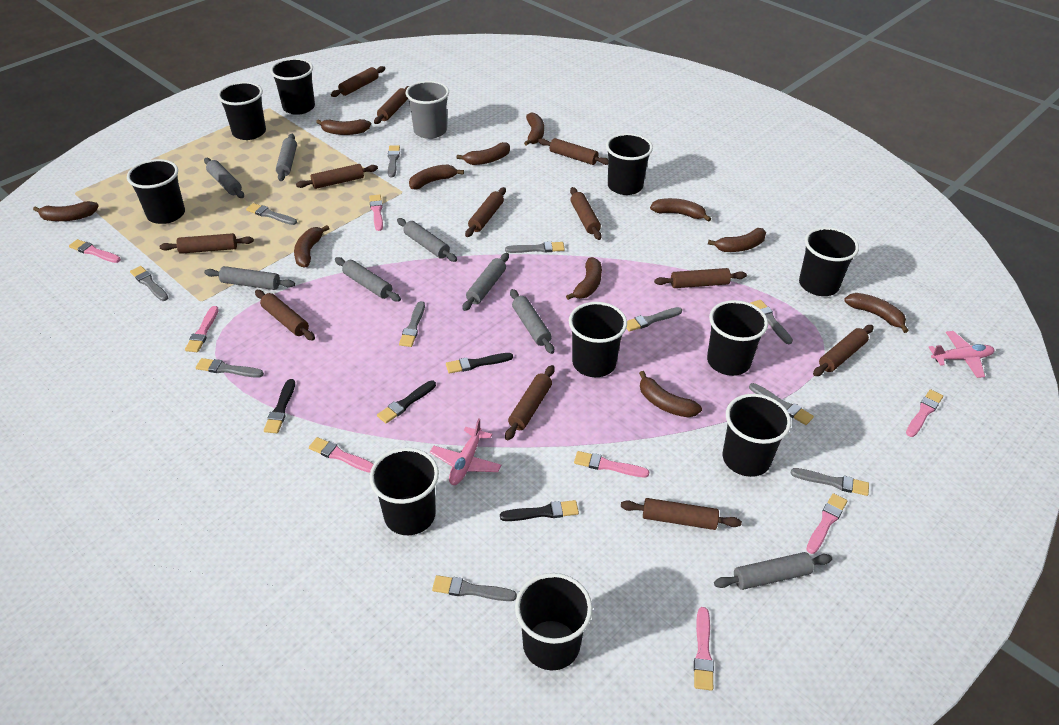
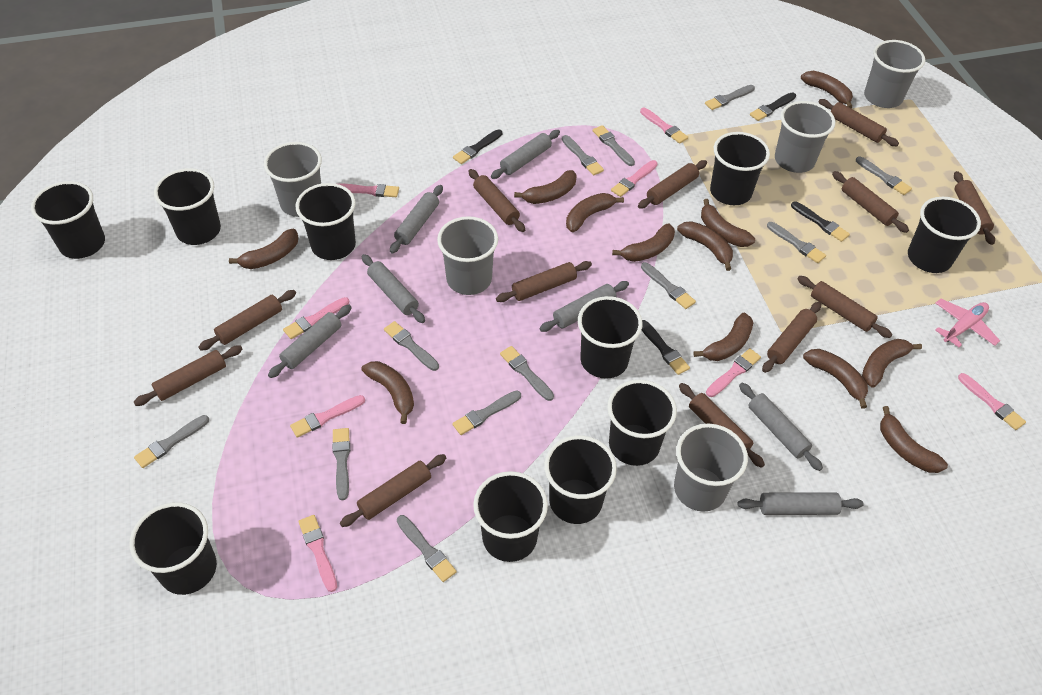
brown banana: [33,201,99,221] [294,225,329,268] [316,119,371,135] [409,164,464,189] [457,142,510,165] [524,112,544,146] [566,257,602,300] [639,371,702,418] [650,198,711,222] [708,228,766,252] [844,293,909,333] = 11 -> [229,229,299,269] [362,361,414,424] [514,170,577,204] [566,193,624,232] [612,224,675,262] [677,221,733,271] [694,313,753,361] [701,199,755,247] [801,71,853,108] [803,349,868,409] [862,339,922,388] [880,406,948,473] = 12
grey brush: [130,266,168,301] [196,358,264,378] [246,203,297,225] [388,145,400,178] [399,301,425,347] [432,575,517,601] [505,241,565,253] [626,307,682,332] [749,383,814,425] [750,300,793,344] [791,468,869,496] = 11 -> [134,415,209,468] [332,428,350,500] [384,321,439,371] [397,515,457,582] [452,390,521,435] [500,346,554,401] [562,135,604,175] [593,125,635,166] [641,262,696,309] [705,85,755,110] [767,222,826,263] [856,157,912,195] = 12
grey cup: [406,81,449,139] = 1 -> [264,142,322,217] [437,216,498,295] [674,424,748,512] [775,101,835,173] [864,40,925,108] = 5
grey rolling pin: [204,158,244,198] [204,266,295,290] [276,134,297,181] [335,257,401,302] [397,218,457,262] [462,253,509,311] [510,289,554,354] [714,552,832,590] = 8 -> [268,305,352,378] [362,254,425,323] [390,185,443,254] [491,130,560,179] [539,281,629,332] [738,493,864,515] [739,383,823,471] = 7
pink plane: [430,418,501,485] [929,331,994,378] = 2 -> [935,299,1000,347] = 1

